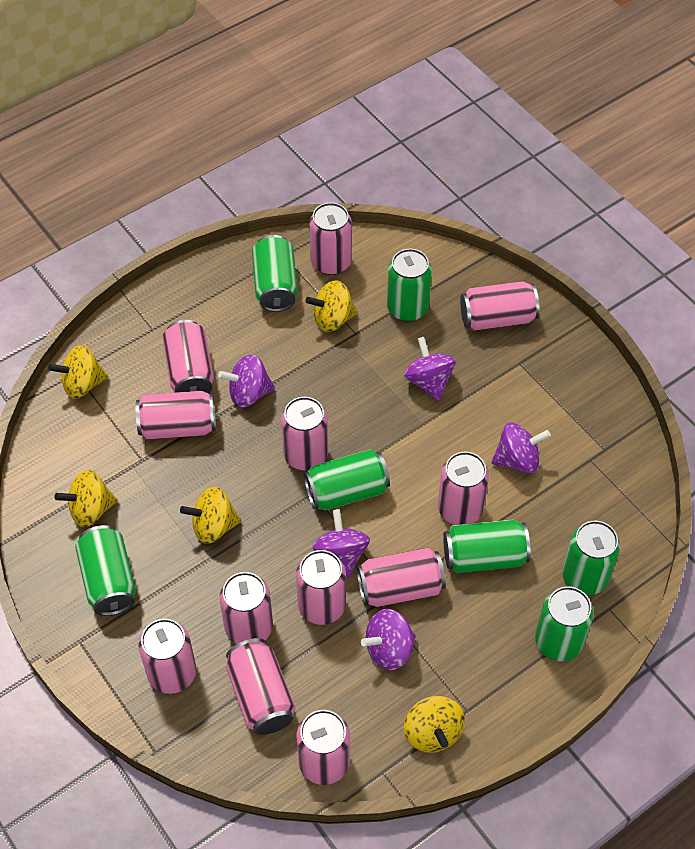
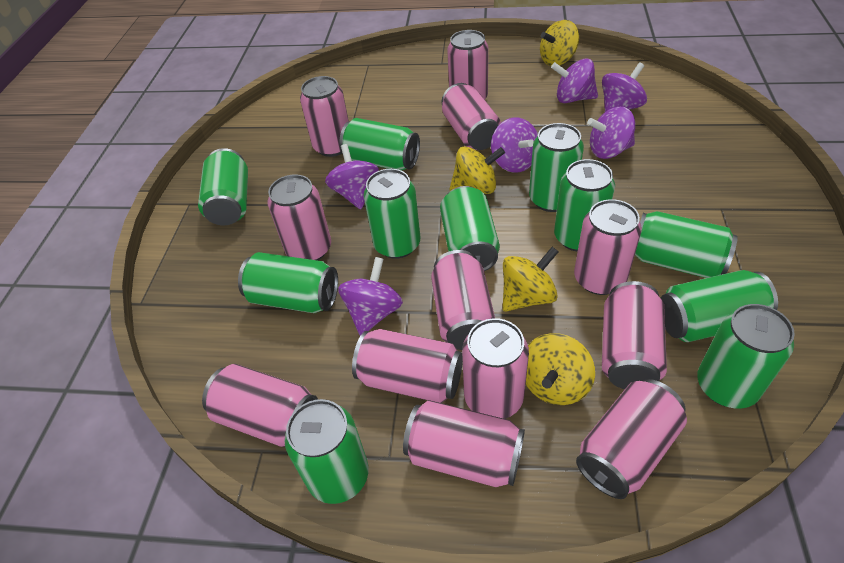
green can: [75,525,136,616] [252,235,298,312] [304,449,390,510] [387,249,432,321] [443,520,531,573] [535,586,594,661] [562,521,620,595] = 7 -> [198,148,248,225] [238,252,338,313] [284,399,369,504] [339,118,420,171] [364,169,420,259] [440,186,500,271] [529,123,584,212] [554,159,615,252] [635,211,738,278] [661,270,778,342] [697,304,795,409] = 11
purple spinning top: [218,354,275,408] [312,509,370,580] [361,609,416,670] [404,337,456,400] [492,423,551,473] = 5 -> [325,144,379,209] [338,257,403,336] [491,117,538,173] [551,58,598,103] [587,107,635,159] [602,62,647,112] = 6
yellow spinning top: [48,345,108,399] [55,470,118,527] [180,487,241,544] [305,280,358,332] [404,696,465,753] = 5 -> [450,146,505,194] [503,247,559,312] [526,333,595,405] [540,20,579,66] = 4

